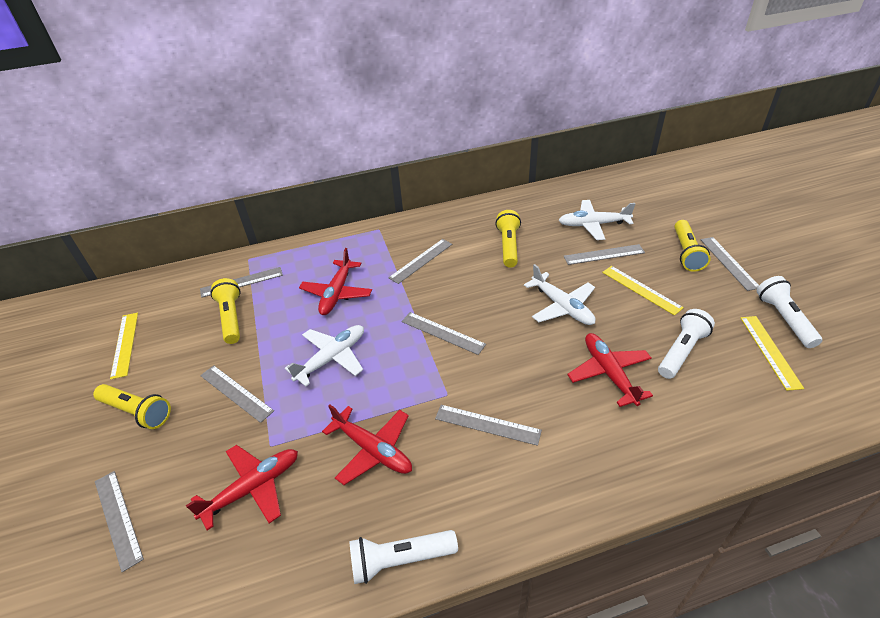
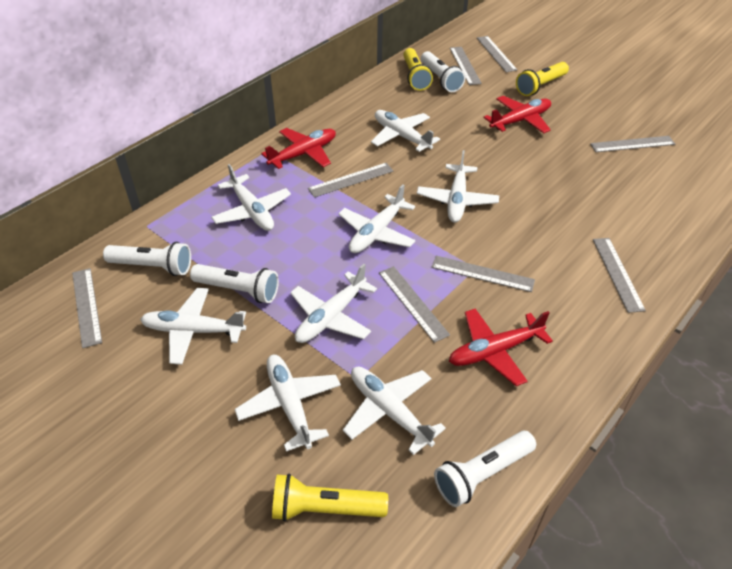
red plane: [186,445,298,530] [299,248,372,315] [322,405,412,485] [567,333,653,407] = 4 -> [261,128,336,169] [449,309,553,386] [484,96,551,133] = 3
white flashlight: [349,530,458,584] [658,309,715,379] [757,276,822,348] = 3 -> [103,242,191,276] [190,264,279,303] [421,51,465,92] [434,431,536,507] = 4
white plane: [285,325,364,386] [524,264,595,325] [559,200,635,240] = 3 -> [140,288,246,365] [211,164,291,231] [235,355,341,452] [290,264,377,343] [338,185,415,253] [343,367,446,455] [371,110,440,152] [417,150,499,223] = 8
yellow flashlight: [93,384,171,429] [210,278,241,344] [495,210,521,268] [674,220,711,272] = 4 -> [272,474,388,522] [403,48,433,91] [516,62,569,96] = 3
yellow ruler: [110,313,138,379] [602,266,684,316] [741,316,804,391] = 3 -> none = 0

